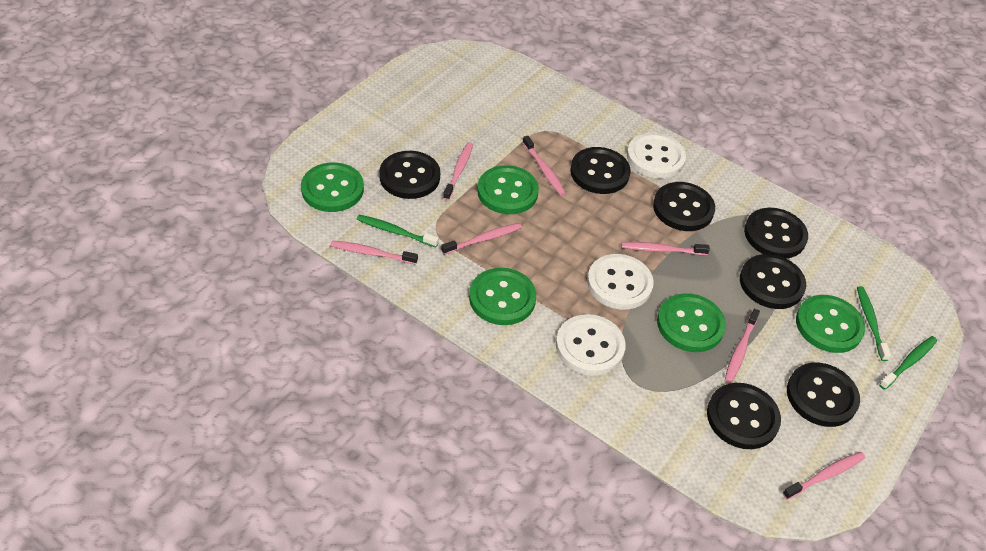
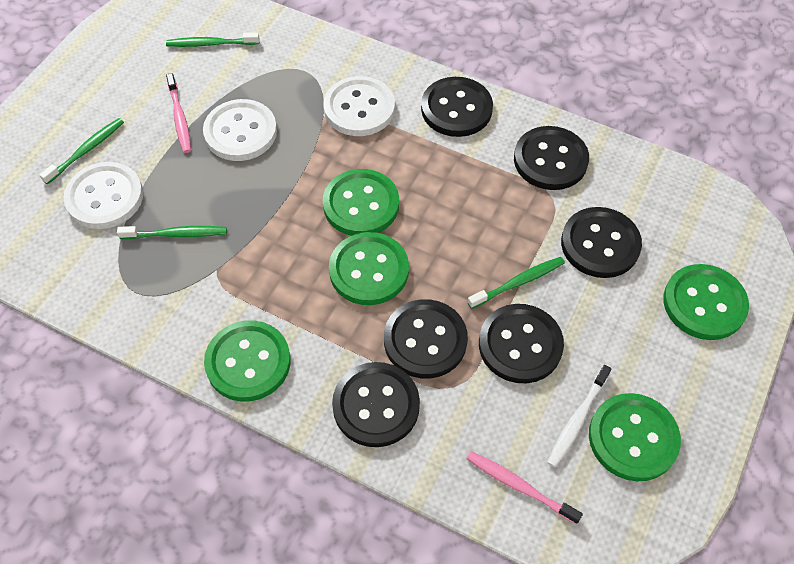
black button: [379,151,440,199] [570,147,630,194] [653,182,715,231] [707,383,781,449] [740,254,806,309] [744,208,808,258] [787,363,860,427] = 7 -> [332,362,420,447] [384,299,468,378] [421,77,493,137] [479,304,564,383] [514,126,589,190] [561,207,642,278] = 6
green toothbrush: [357,215,439,247] [857,286,891,361] [879,336,937,390] = 3 -> [39,118,124,184] [117,226,227,239] [166,32,260,47] [468,257,565,309] = 4
pink toothbrush: [330,240,418,264] [441,223,522,255] [443,142,473,200] [522,136,566,196] [622,242,710,255] [725,309,760,383] [783,452,865,499] = 7 -> [166,73,191,153] [467,451,583,524] = 2
white toothbrush: none = 0 -> [547,365,611,467] = 1

